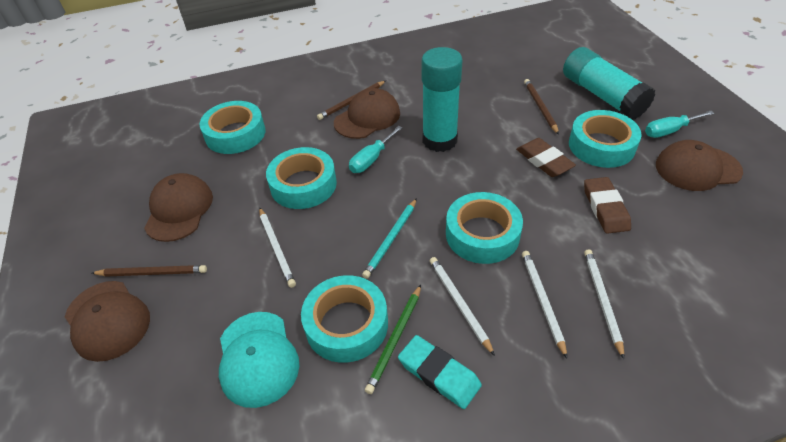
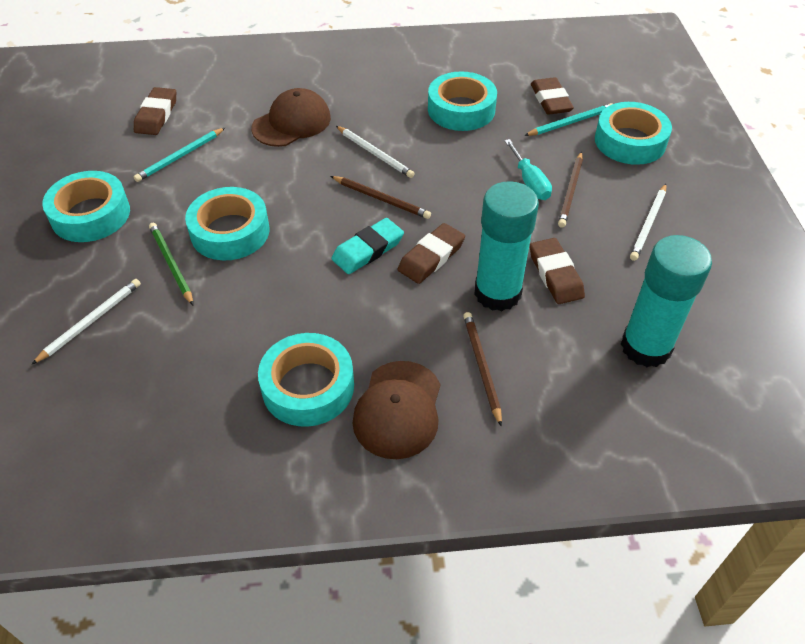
brown cap: [65,281,150,362] [144,173,213,242] [334,88,400,139] [656,140,743,191] = 4 -> [251,88,331,147] [353,361,440,459] = 2
brown eraser: [516,138,576,177] [584,177,631,234] = 2 -> [134,87,176,135] [398,223,465,284] [530,238,585,304] [531,77,574,115] = 4
turquoise cap: [219,312,299,408] = 1 -> none = 0
turquoise pencil: [362,198,417,279] = 1 -> [134,128,225,182] [524,103,613,136] = 2
turquoise screwdriver: [349,126,403,173] [645,111,714,138] = 2 -> [505,139,552,200] = 1
white pencil: [259,207,296,288] [430,257,495,356] [522,251,567,358] [584,249,624,359] = 4 -> [31,279,141,365] [336,126,415,178] [630,184,666,261] = 3

